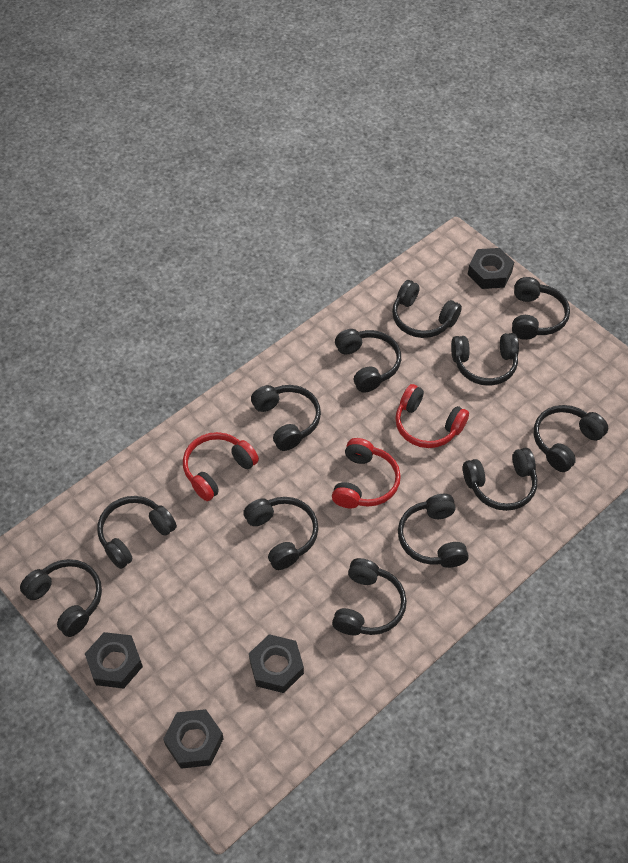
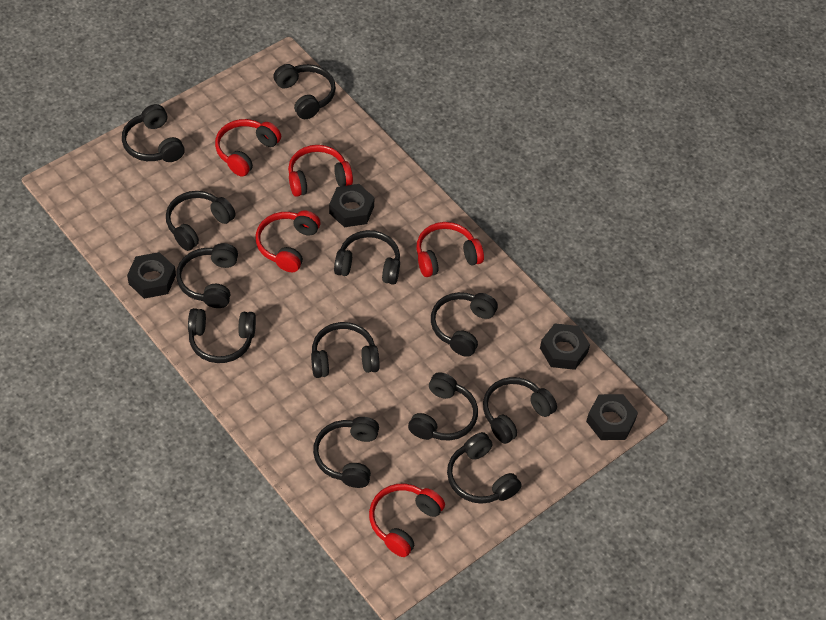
red headphones: [183,432,259,501] [332,438,401,508] [395,384,469,448] = 3 -> [215,119,281,177] [256,210,320,272] [288,145,353,197] [369,483,445,557] [416,222,484,277] = 5

